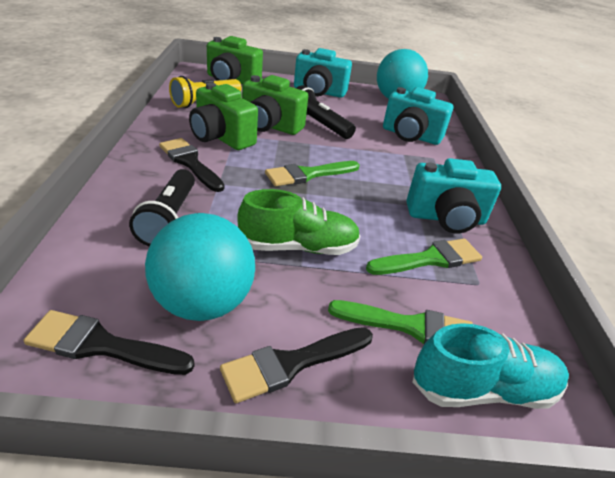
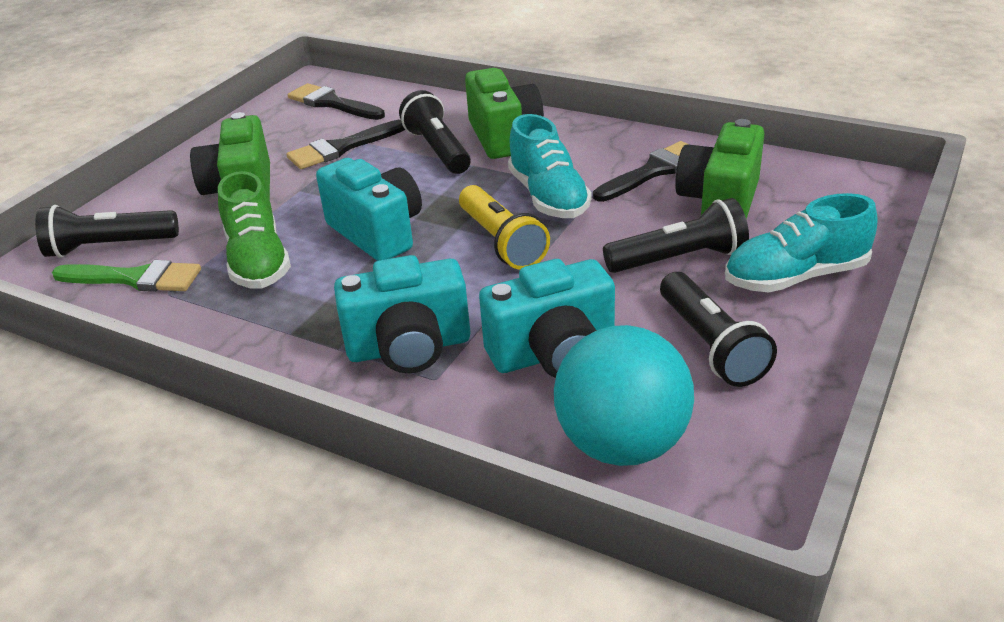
black flashlight: [129,169,195,247] [296,85,356,139] = 2 -> [35,205,179,258] [399,90,471,174] [603,198,749,273] [660,272,777,387] = 4
green brush: [265,161,360,186] [328,300,473,344] [366,238,482,275] = 3 -> [52,260,201,292] = 1
turquoise ball: [145,213,255,321] [377,49,428,99] = 2 -> [554,325,694,466] = 1
turquoise shoe: [412,323,569,409] = 1 -> [508,114,591,218] [725,193,877,293] = 2

